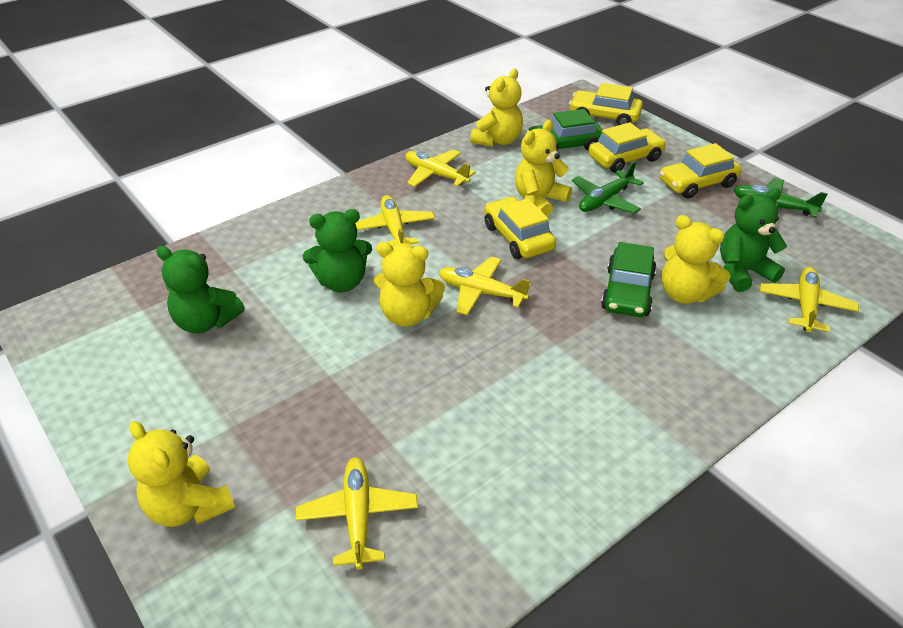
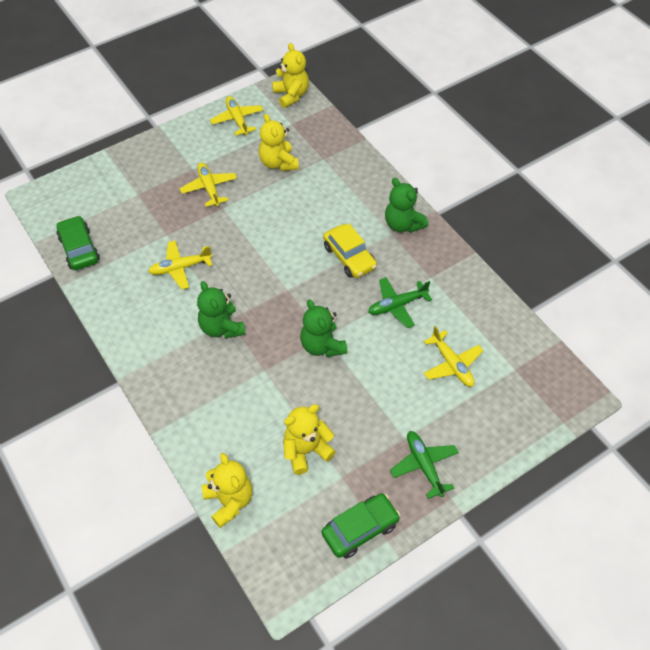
yellow car: [484,197,556,259] [569,83,643,125] [588,122,666,173] [660,143,741,199] = 4 -> [323,224,377,278] = 1
yellow plane: [296,457,418,570] [355,195,435,246] [405,150,476,187] [439,256,531,315] [760,267,859,332] = 5 -> [148,241,212,290] [180,162,237,207] [210,96,263,136] [424,326,484,387] = 4
yellow teddy bear: [128,421,235,527] [374,242,445,327] [470,68,523,147] [515,120,572,217] [662,215,730,304] = 5 -> [202,453,252,528] [259,114,299,171] [272,43,309,108] [283,404,336,475] = 4

